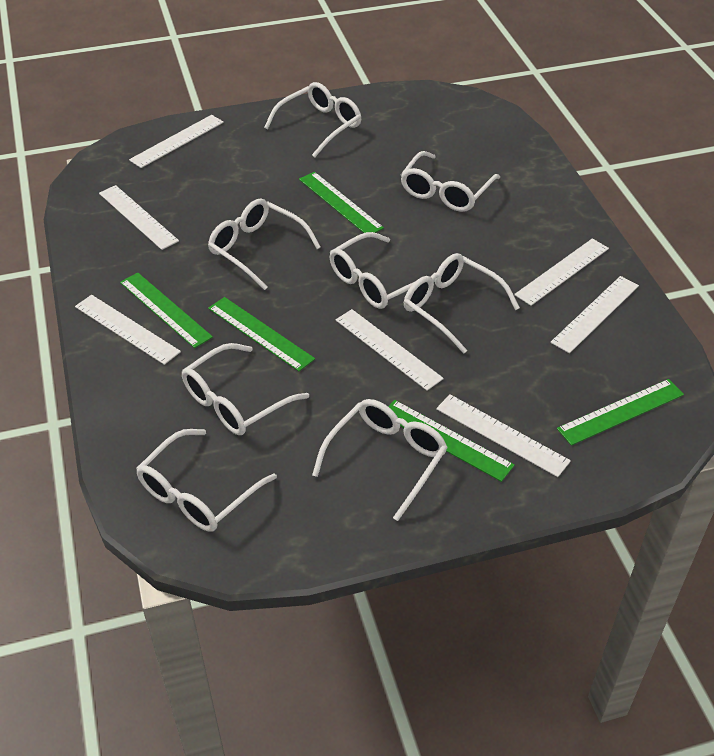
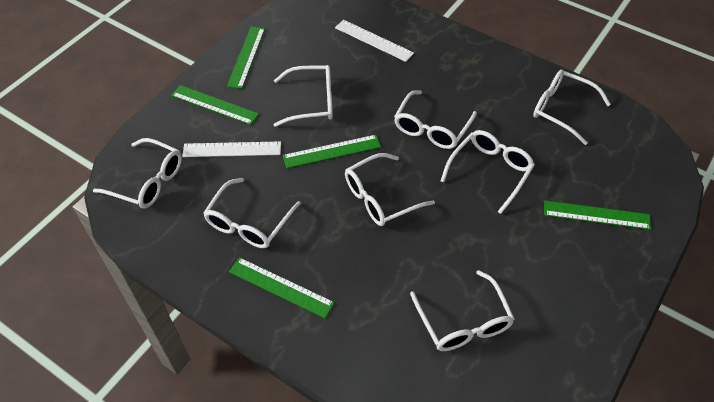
white ruler: [75,295,181,365] [99,185,179,250] [129,115,224,168] [336,309,444,391] [436,394,571,477] [514,238,609,306] [550,276,639,353] = 7 -> [182,141,281,157] [335,20,414,62] = 2

